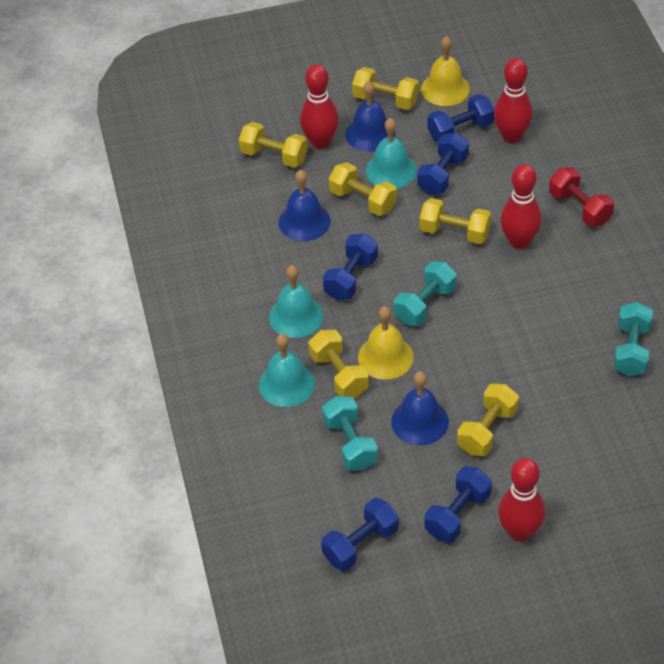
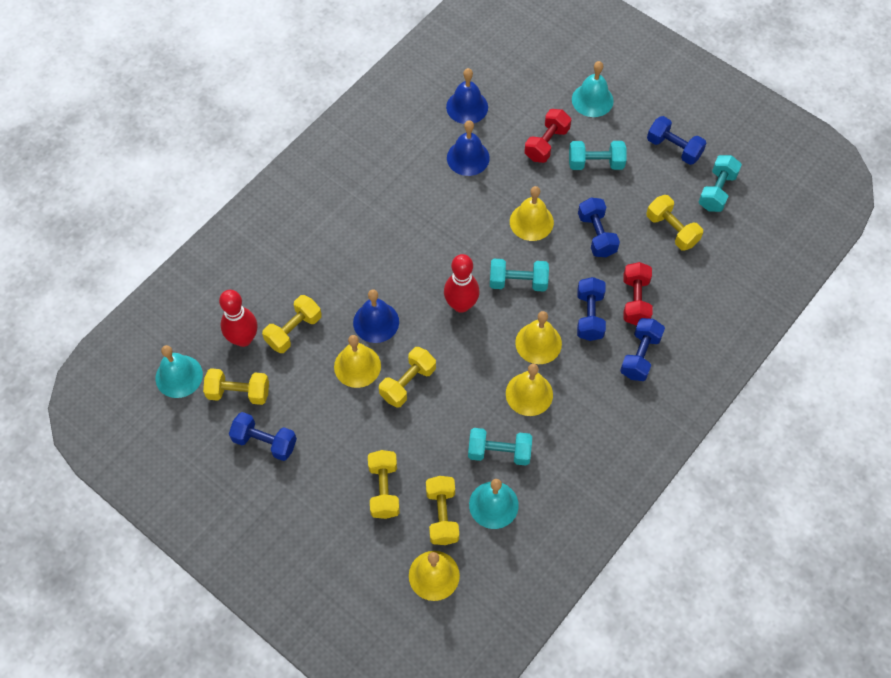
red bowling pin: [300,64,339,149] [494,58,533,143] [498,458,545,542] [500,164,542,249] = 4 -> [219,290,257,347] [444,254,480,313] = 2
red dumbbell: [549,167,614,227] = 1 -> [524,109,571,163] [624,262,653,325] = 2
turquoise dumbbell: [322,396,378,470] [394,261,457,326] [614,302,653,376] = 3 -> [468,428,532,466] [490,259,549,291] [569,141,626,170] [699,155,742,212] = 4
yellow bell: [358,306,414,380] [421,36,470,106] = 2 -> [334,335,381,388] [409,551,460,601] [506,364,553,416] [510,186,554,241] [515,311,562,364] = 5

